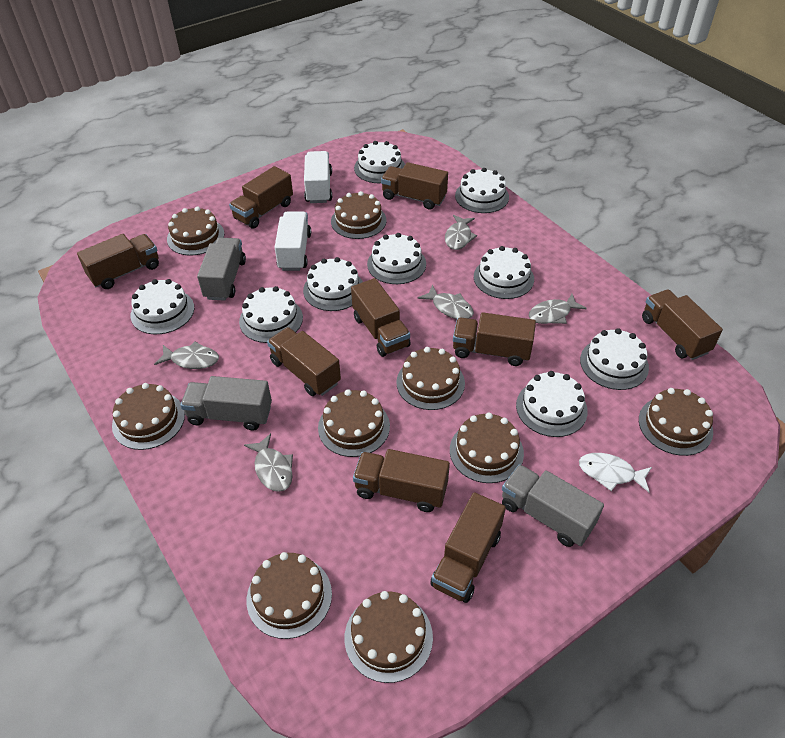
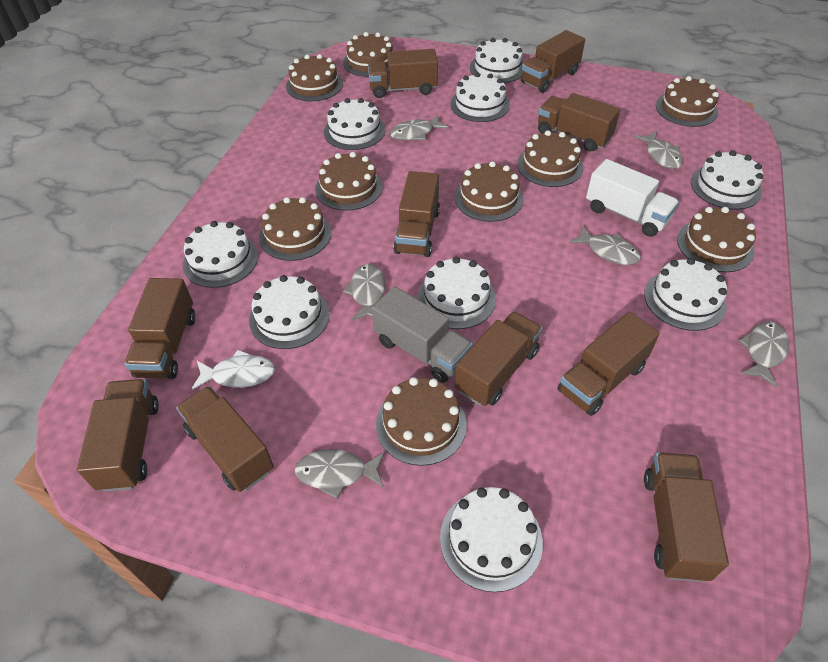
brown truck: [77,234,159,289] [229,166,293,229] [267,327,341,396] [351,278,411,357] [353,449,450,512] [381,162,448,210] [430,492,506,603] [453,312,536,366] [642,290,723,360] = 9 -> [77,379,159,492] [124,278,195,379] [176,386,274,492] [368,49,438,98] [393,171,440,257] [455,311,542,406] [521,30,585,93] [538,93,620,152] [557,312,660,416] [644,452,729,582] = 10
grey fish: [154,341,219,369] [244,433,293,492] [417,285,474,319] [445,215,477,250] [529,294,587,324] = 5 -> [295,449,385,499] [343,264,385,321] [390,115,449,140] [569,225,641,265] [634,131,683,169] [738,321,789,388] = 6
grey truck: [180,376,272,431] [197,238,246,301] [502,464,604,547] = 3 -> [372,286,473,383] = 1
white truck: [274,212,311,271] [304,151,332,203] = 2 -> [586,159,679,237] = 1

